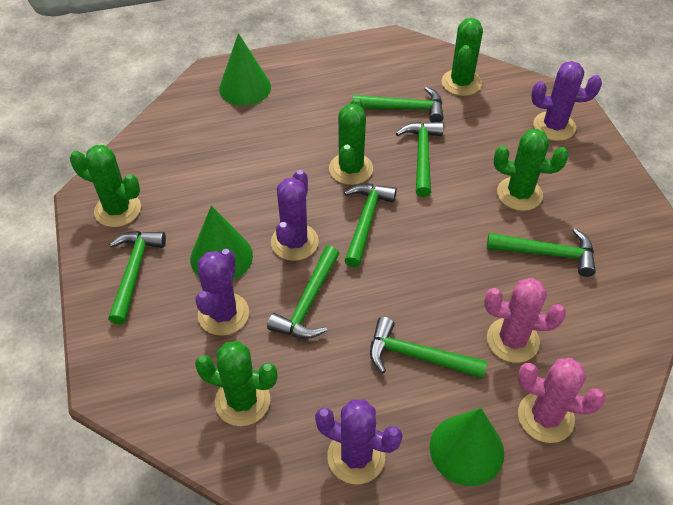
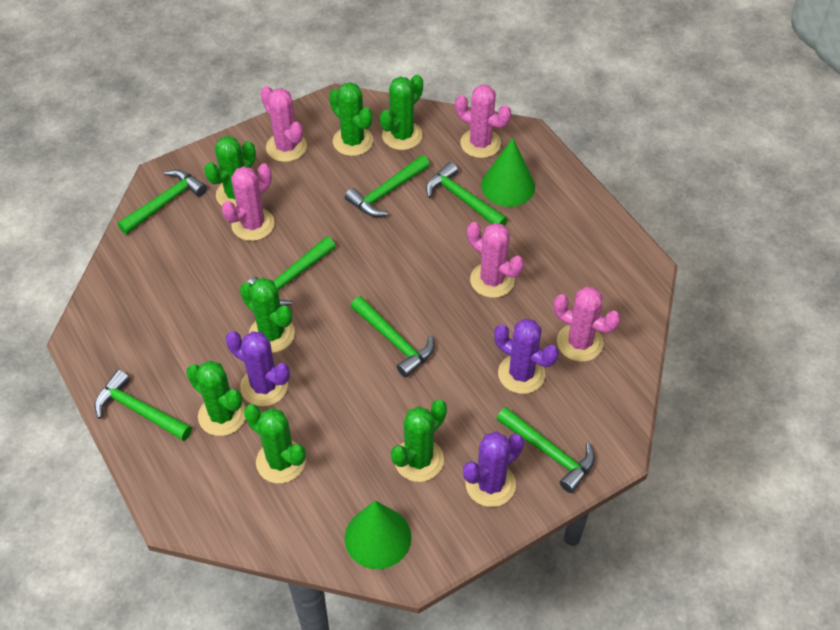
green cactus: [70,145,141,227] [195,341,278,426] [329,98,373,185] [442,18,483,96] [494,129,569,211] = 5 -> [186,361,246,436] [204,136,256,207] [240,278,295,353] [244,404,306,483] [329,82,373,156] [380,75,423,150] [391,400,447,482] = 7
green cone: [190,205,253,280] [219,33,271,106] [430,408,504,486] = 3 -> [345,501,411,569] [481,138,535,207] = 2
pink cactus: [484,278,566,363] [518,358,606,443] = 2 -> [222,163,275,241] [260,86,307,162] [455,84,511,158] [467,222,524,298] [553,287,621,362] = 5
purple cactus: [196,249,249,336] [271,170,319,261] [315,399,403,484] [531,61,602,141] = 4 -> [226,331,290,407] [463,432,524,507] [494,319,559,394] = 3

